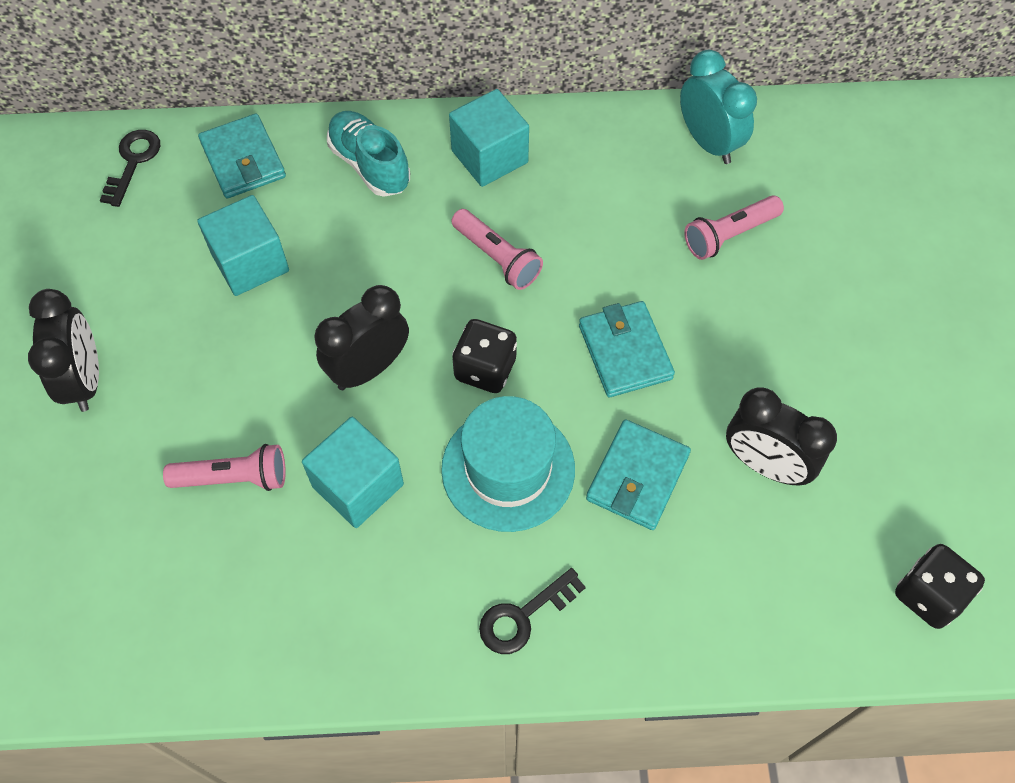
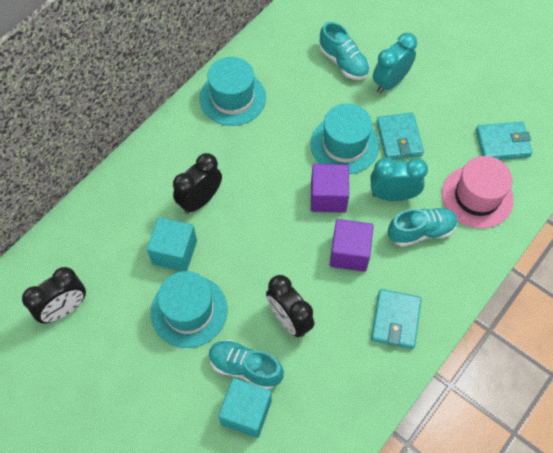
black dice: [452,319,517,393] [895,544,985,629] = 2 -> none = 0
black key: [100,130,160,207] [479,568,586,654] = 2 -> none = 0
pink flashlight: [163,444,286,491] [451,209,543,290] [684,195,784,260] = 3 -> none = 0
pink hat: none = 0 -> [442,156,514,229] = 1
purple cube: none = 0 -> [311,164,349,213] [330,219,374,272] = 2
turquoise clock: [680,50,757,164] = 1 -> [370,158,428,201] [373,33,417,93] = 2
turquoise cube: [197,195,289,296] [302,417,404,528] [449,89,529,187] = 3 -> [147,217,197,271] [218,378,272,438] = 2
turquoise hat: [441,396,575,532] = 1 -> [151,271,227,348] [199,57,266,126] [310,104,379,174] = 3
turquoise shoe: [327,111,410,197] = 1 -> [209,340,284,389] [319,22,370,80] [388,207,458,247] = 3

